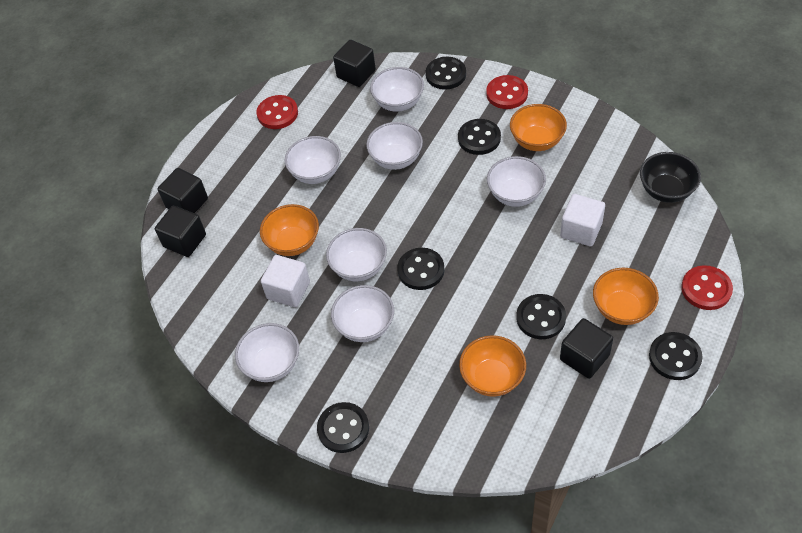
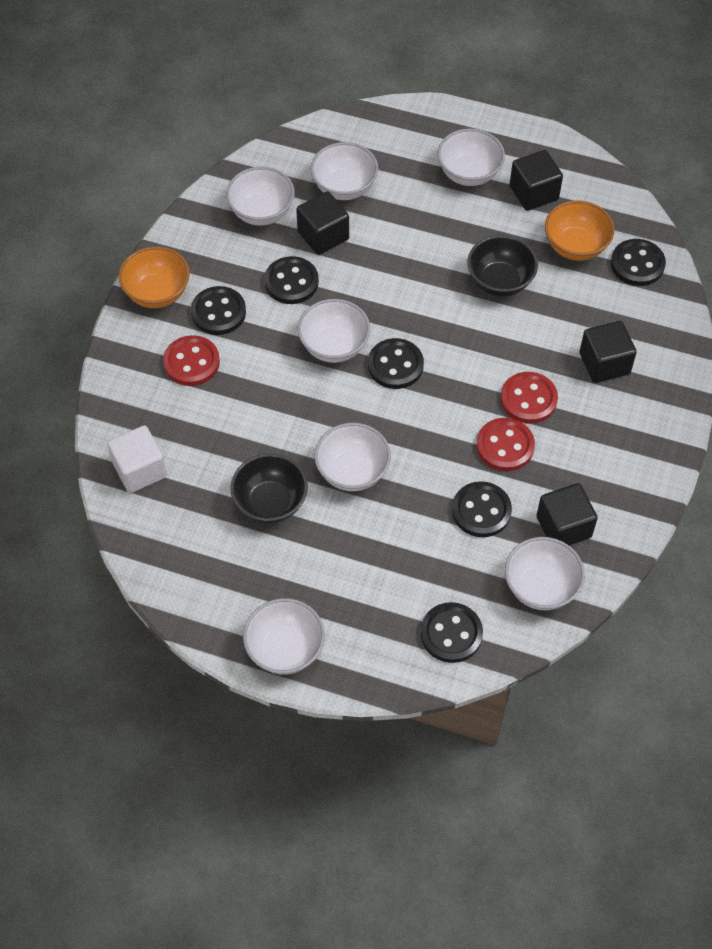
black bowl: [640,152,701,203] = 1 -> [230,454,308,524] [467,235,538,297] = 2
orange bowl: [260,204,319,256] [459,335,526,397] [510,104,567,151] [593,268,659,325] = 4 -> [119,246,190,308] [545,200,615,261] = 2
white cube: [261,255,310,307] [560,194,605,246] = 2 -> [107,425,167,493] = 1

